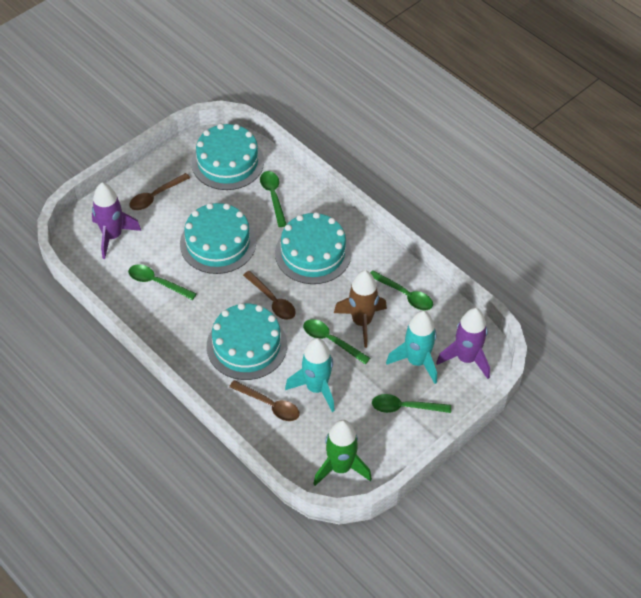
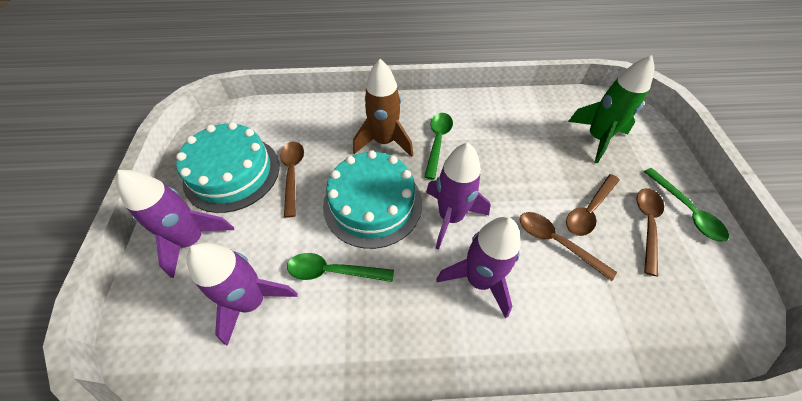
brown spoon: [129,173,190,210] [229,380,300,421] [243,271,296,320] = 3 -> [280,142,304,218] [520,212,617,281] [566,174,620,236] [636,188,664,276] = 4
green spoon: [128,264,197,300] [260,171,287,227] [303,319,370,364] [370,270,433,310] [372,394,451,413] = 5 -> [287,253,394,282] [424,113,453,179] [644,168,729,242] = 3
purple rocket: [92,182,141,259] [436,308,490,379] = 2 -> [116,170,234,278] [187,242,298,346] [426,143,491,250] [436,217,521,318] = 4
turquoise cake: [180,203,256,274] [192,124,264,190] [207,303,287,380] [275,212,352,284] = 4 -> [176,122,279,213] [323,150,422,249] = 2
turquoise rocket: [285,338,335,412] [386,311,437,384] = 2 -> none = 0

